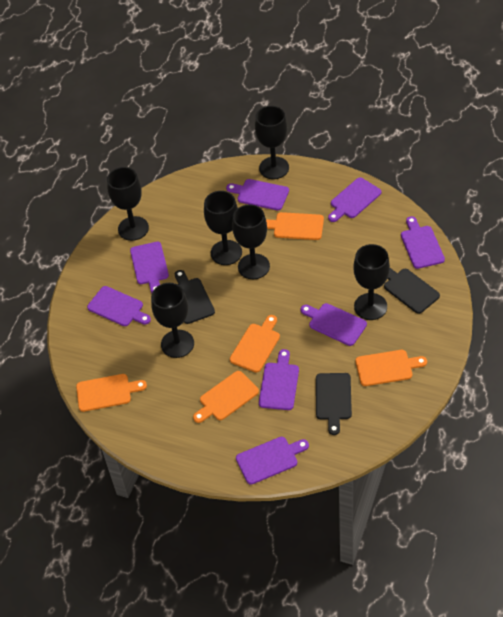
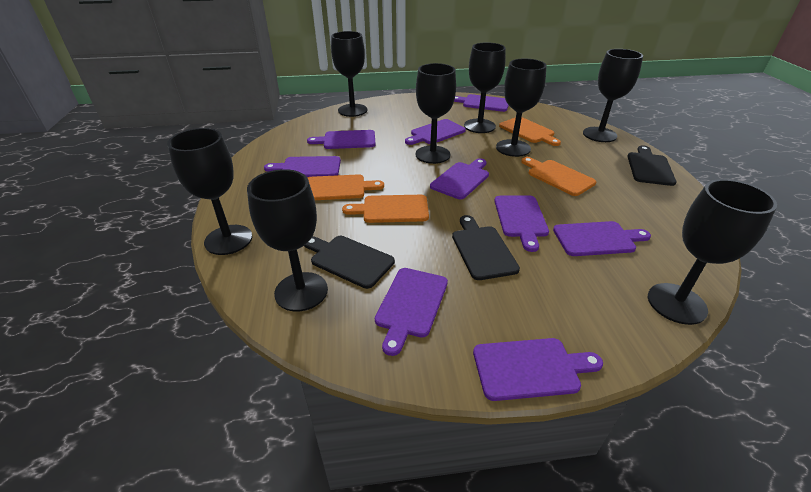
black goblet: [107,167,149,241] [151,283,194,358] [204,191,242,265] [232,204,270,279] [255,106,289,179] [353,244,390,320] = 6 -> [167,128,252,255] [247,169,328,312] [331,31,367,117] [416,63,456,164] [464,42,506,133] [496,58,547,157] [583,49,643,142] [648,179,777,325] = 8
orange cutting board: [76,374,147,412] [193,371,259,423] [230,315,280,372] [266,212,324,240] [355,350,427,386] = 5 -> [307,174,384,200] [342,195,429,223] [499,117,561,146] [521,157,596,196] = 4
purple cutting board: [87,286,151,326] [130,242,169,293] [226,179,289,210] [236,437,309,485] [259,349,299,410] [300,303,367,346] [328,178,382,222] [401,216,445,269] = 8 -> [264,156,341,177] [307,130,376,149] [375,268,448,356] [405,119,466,145] [430,158,489,199] [454,94,509,112] [473,338,603,401] [494,196,549,252] [553,221,651,256] = 9

